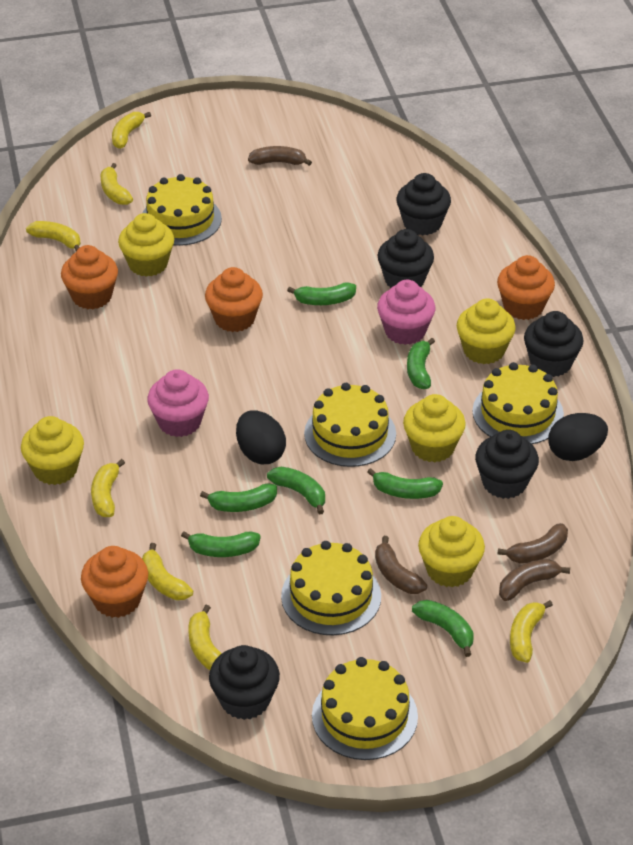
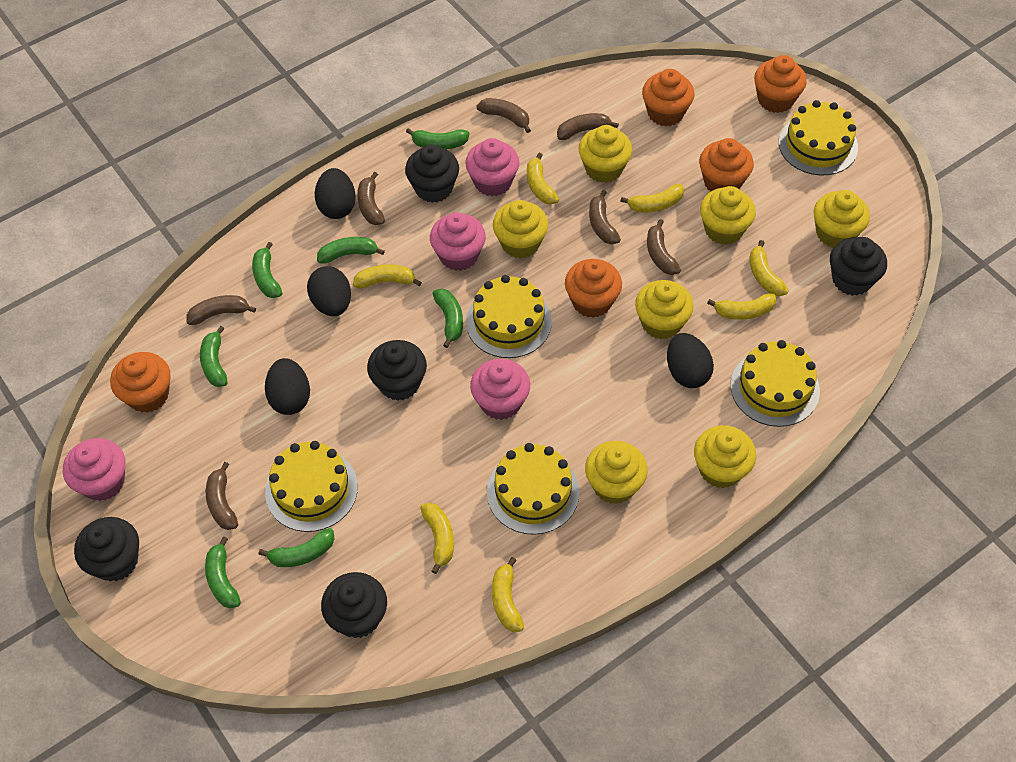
black egg: [236,410,286,464] [549,413,608,461] = 2 -> [265,358,310,415] [307,266,351,316] [315,168,356,219] [667,333,714,388] = 4
brown banana: [248,146,312,166] [375,536,427,594] [497,523,568,563] [499,559,570,601] = 4 -> [186,295,256,325] [206,462,238,530] [357,172,385,225] [476,98,531,133] [557,113,619,140] [589,190,621,244] [647,219,681,275] = 7
orange cupcake: [61,245,118,309] [81,546,148,618] [205,267,263,332] [497,255,555,320] = 4 -> [110,352,171,413] [565,259,622,318] [642,69,695,126] [699,138,754,192] [754,55,807,113] = 5
pink cupcake: [147,369,209,437] [377,280,435,345] = 2 -> [63,438,125,501] [430,212,486,271] [465,138,520,196] [470,359,530,420] = 4
yellow cupcake: [21,416,84,485] [118,213,174,277] [403,394,466,463] [418,516,485,587] [457,298,516,364] = 5 -> [493,200,548,258] [579,125,632,183] [585,441,648,504] [635,280,693,339] [694,425,756,488] [700,186,756,245] [814,190,870,248] = 7

